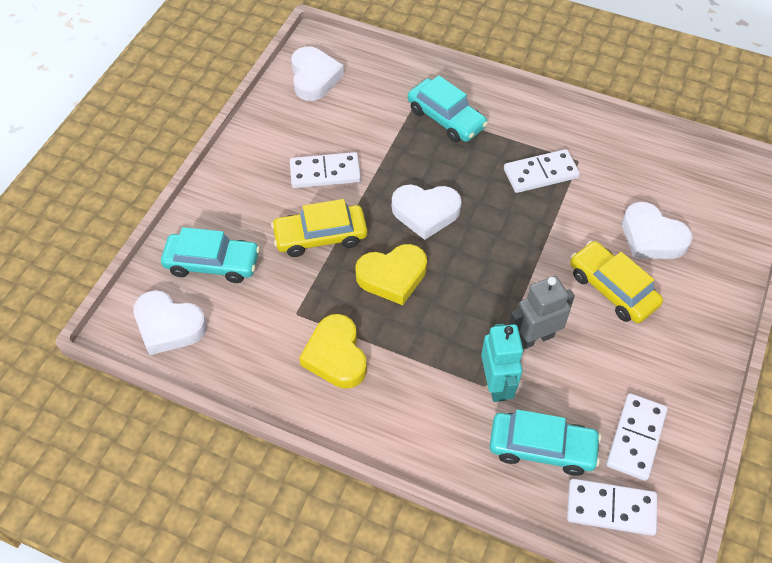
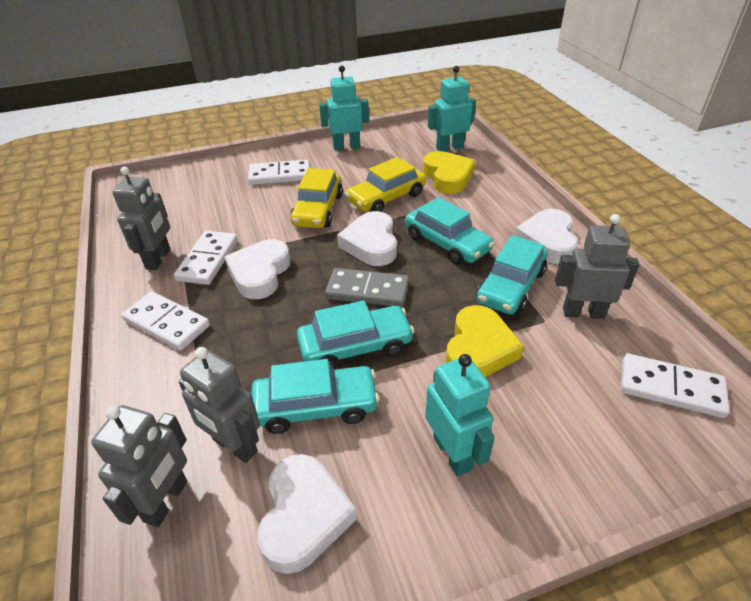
grey domino: none = 0 -> [325,268,409,307] = 1
grey robot: [509,276,575,350] = 1 -> [91,405,187,527] [113,167,171,270] [179,347,260,463] [555,214,640,319] = 4
turquoise car: [161,227,260,283] [408,75,488,142] [490,410,601,476] = 3 -> [251,359,379,434] [297,300,415,369] [405,197,494,265] [477,235,548,315] = 4
turquoise robot: [481,324,523,402] = 1 -> [319,65,369,150] [425,354,494,476] [428,66,476,152] = 3

